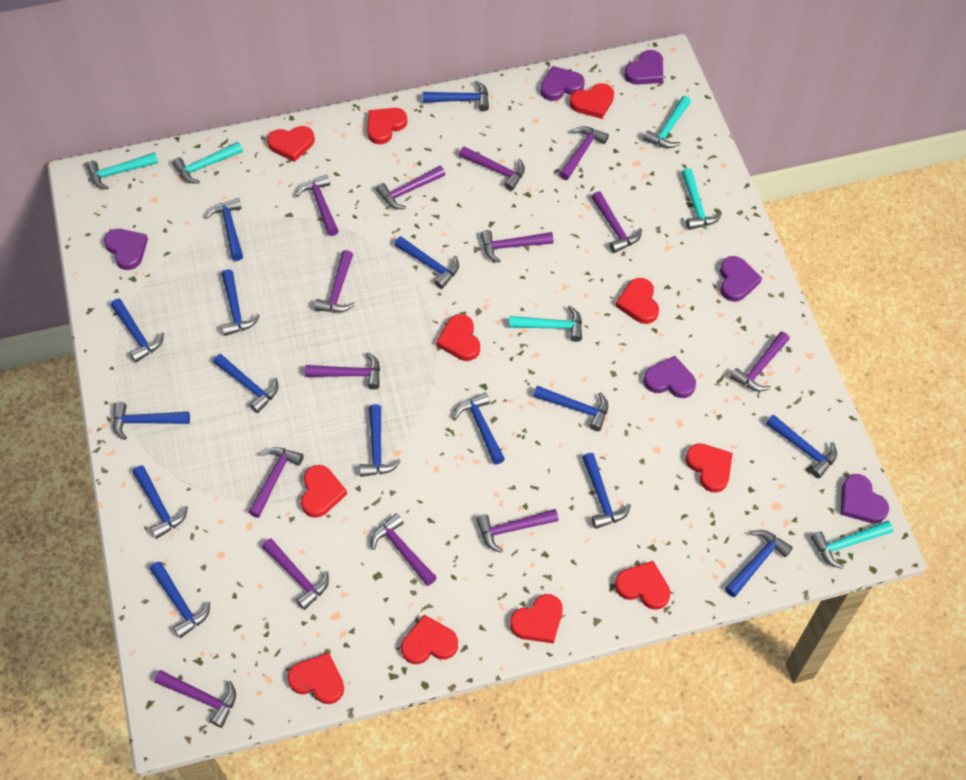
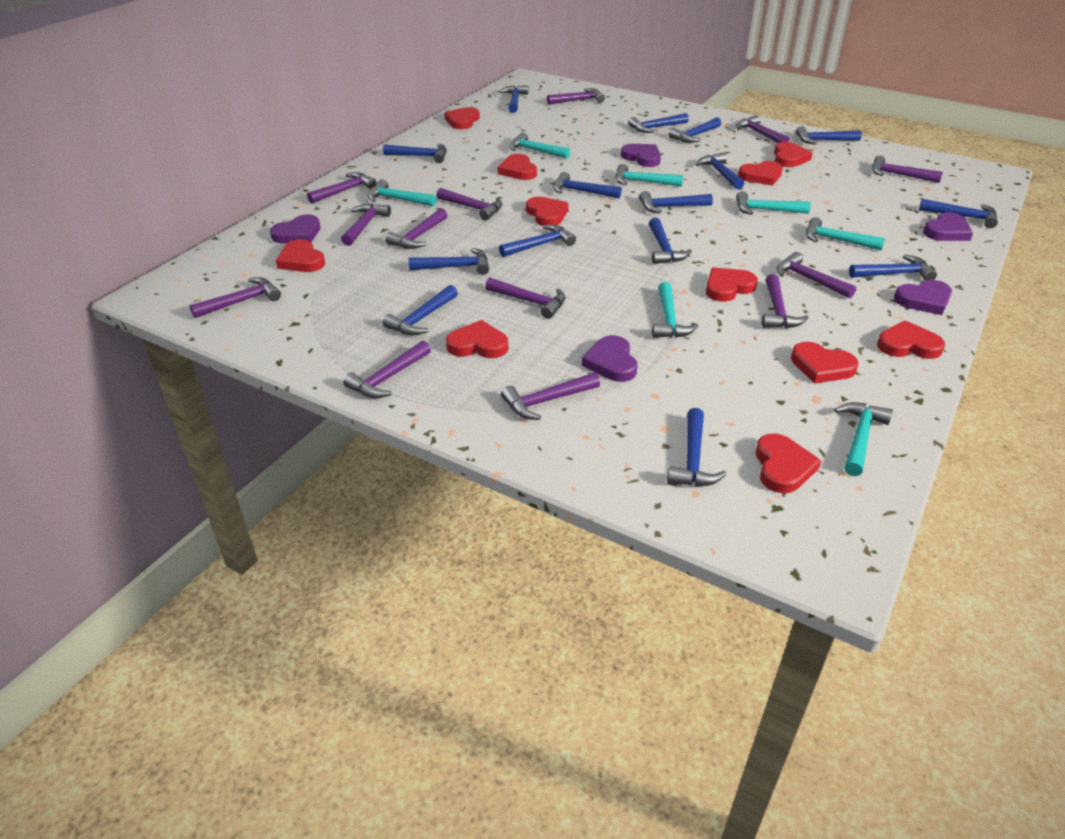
purple hammer: [154,670,236,728] [248,447,304,518] [262,538,329,610] [296,175,339,236] [305,352,380,389] [314,250,355,313] [371,514,437,586] [376,166,445,209] [459,146,525,191] [476,509,559,553] [480,230,553,263] [559,126,609,180] [591,191,642,253] [730,332,790,391] = 14 -> [190,277,281,318] [307,172,377,204] [341,204,391,246] [343,341,431,398] [385,208,447,249] [436,188,502,220] [485,278,566,319] [501,372,600,420] [547,88,605,105] [736,115,789,143] [762,274,809,328] [776,252,856,299] [872,156,943,183] = 13
purple heart: [104,229,148,270] [540,66,585,101] [624,50,663,85] [644,356,696,398] [720,256,762,302] [841,474,889,523] = 6 -> [270,214,320,243] [582,335,638,382] [621,144,661,167] [894,280,952,315] [923,212,973,241] = 5
turquoise hammer: [86,152,158,190] [172,142,243,184] [509,306,582,342] [643,96,691,148] [682,168,722,230] [810,521,893,569] = 6 -> [368,179,436,206] [509,132,570,159] [616,164,683,186] [652,282,699,338] [736,191,811,215] [806,217,885,250] [834,402,893,476] = 7

